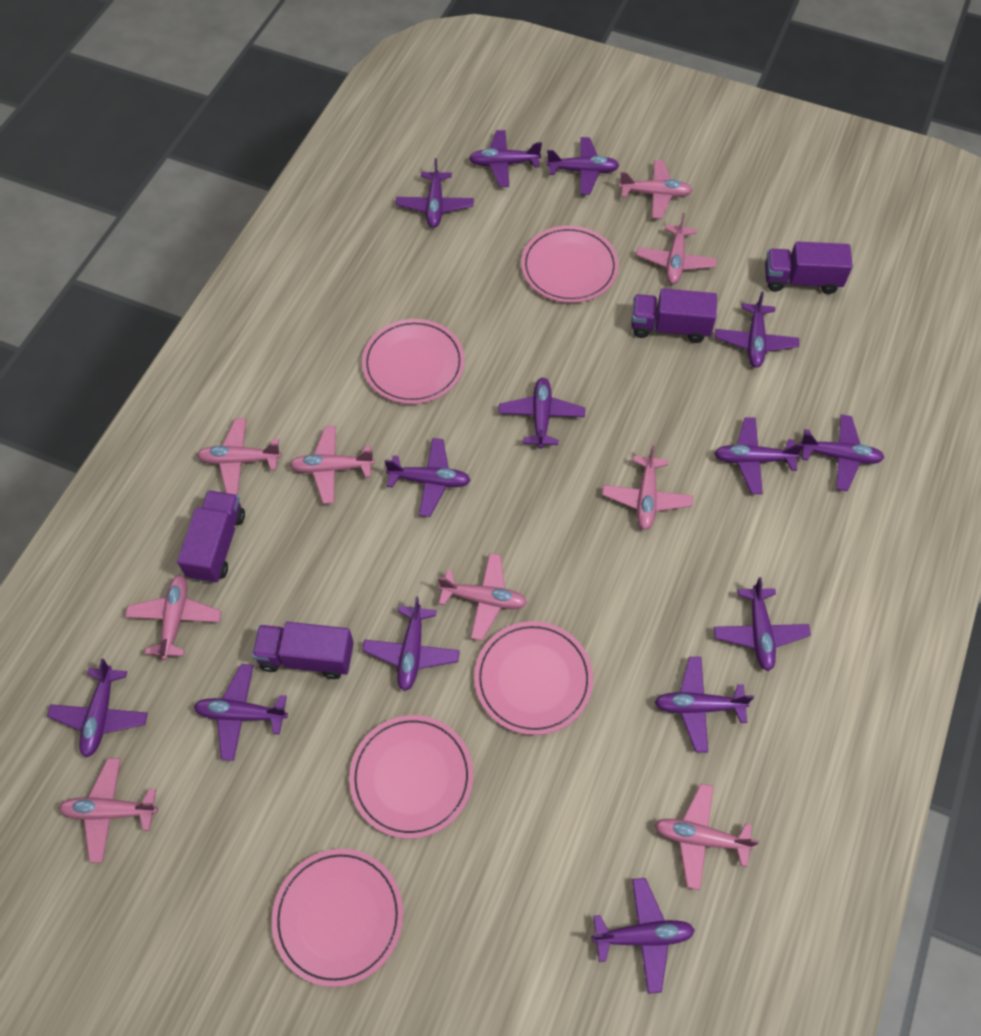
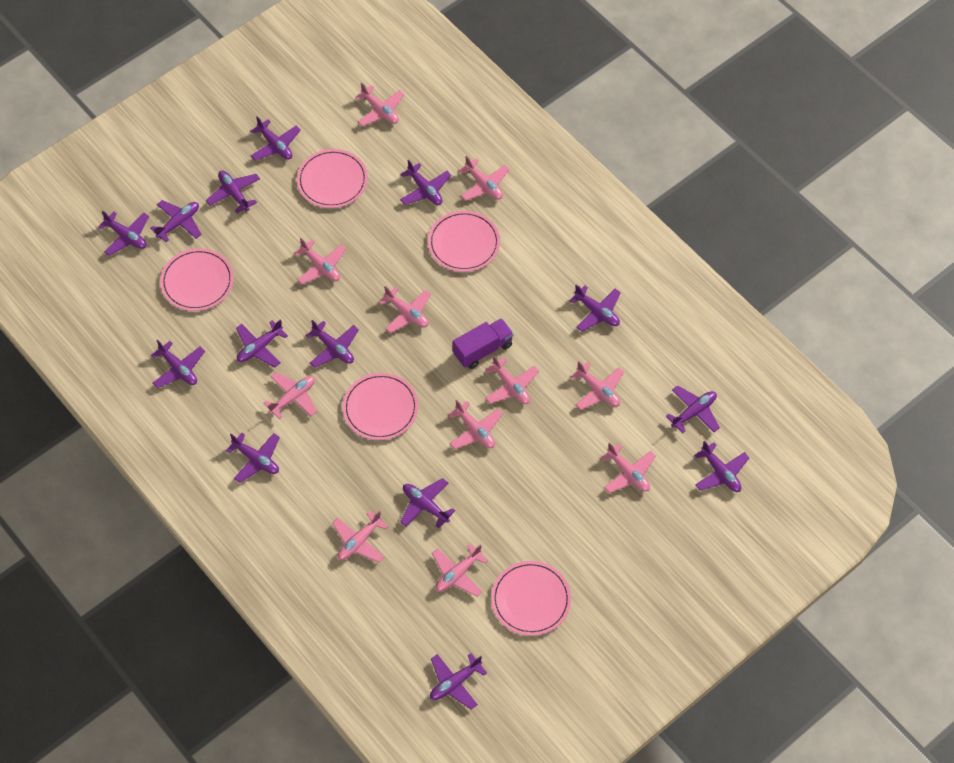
pink plane: [59,758,158,863] [125,575,222,660] [197,418,282,495] [290,426,375,504] [438,553,527,640] [602,445,693,530] [619,160,693,219] [636,213,717,284] [654,783,759,890] = 9 -> [264,372,317,419] [294,238,346,284] [332,511,388,562] [355,82,404,126] [379,286,431,333] [432,544,488,597] [448,400,503,449] [459,156,510,201] [485,355,539,404] [571,361,624,410] [601,443,656,493] = 11
purple truck: [177,490,245,583] [252,622,354,679] [631,288,717,343] [765,242,853,294] = 4 -> [453,318,514,369] = 1

